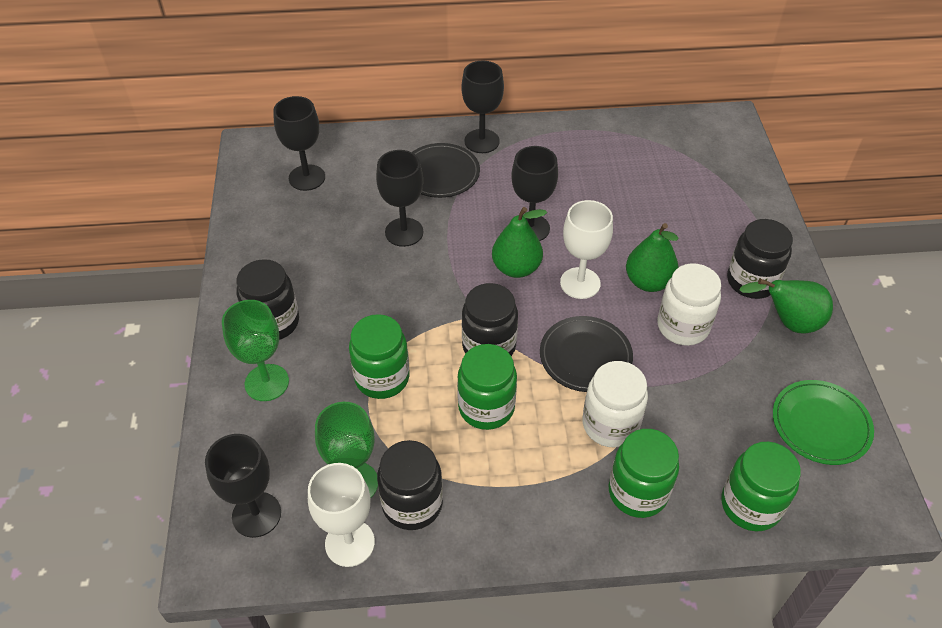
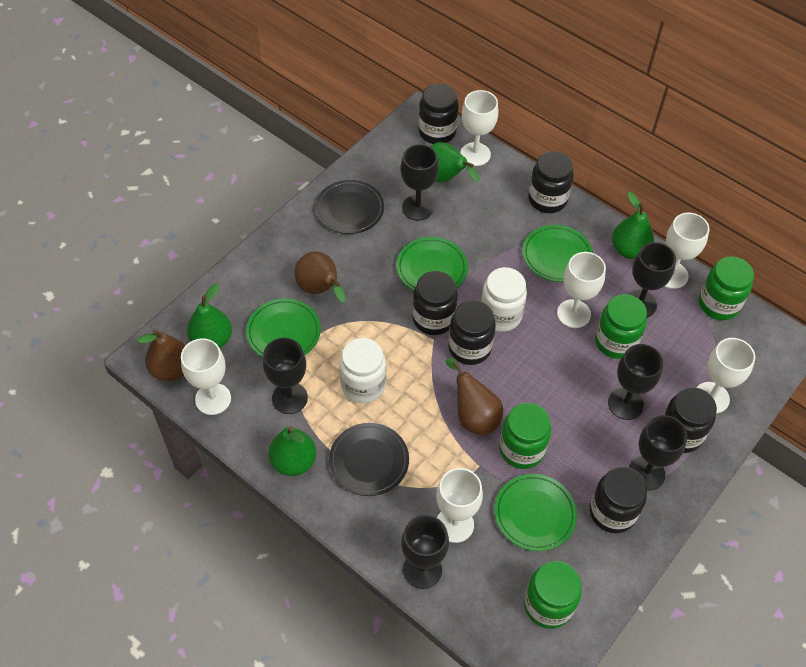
black goblet: [205,434,281,538] [273,96,325,191] [376,150,423,247] [461,61,504,153] [511,146,558,241] = 5 -> [263,338,308,414] [401,144,439,221] [401,515,449,589] [608,344,663,420] [627,242,676,318] [629,415,688,491] = 6
black jar: [236,259,299,340] [377,440,443,530] [462,283,518,356] [727,219,793,299] = 4 -> [412,271,458,335] [418,84,459,144] [448,300,496,365] [528,151,574,213] [590,467,647,533] [663,387,717,453] = 6
brown pear: none = 0 -> [137,329,186,381] [294,251,346,302] [446,358,503,435] = 3
green goblet: [222,300,289,401] [315,402,378,498] = 2 -> none = 0
green pear: [492,207,547,278] [626,223,679,292] [739,279,833,333] = 3 -> [187,283,232,348] [269,426,316,476] [430,142,479,182] [612,192,654,259] = 4
green plate: [773,380,874,465] = 1 -> [246,298,321,357] [397,237,468,291] [494,474,577,551] [523,225,593,282] = 4
white goblet: [308,463,375,567] [560,200,613,299] = 2 -> [181,338,231,415] [436,468,483,543] [460,90,499,166] [557,252,606,328] [665,213,709,289] [697,338,755,413] = 6

